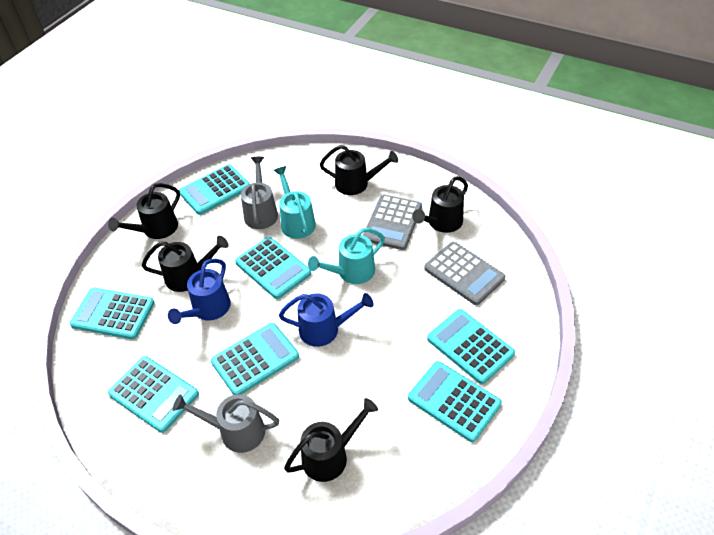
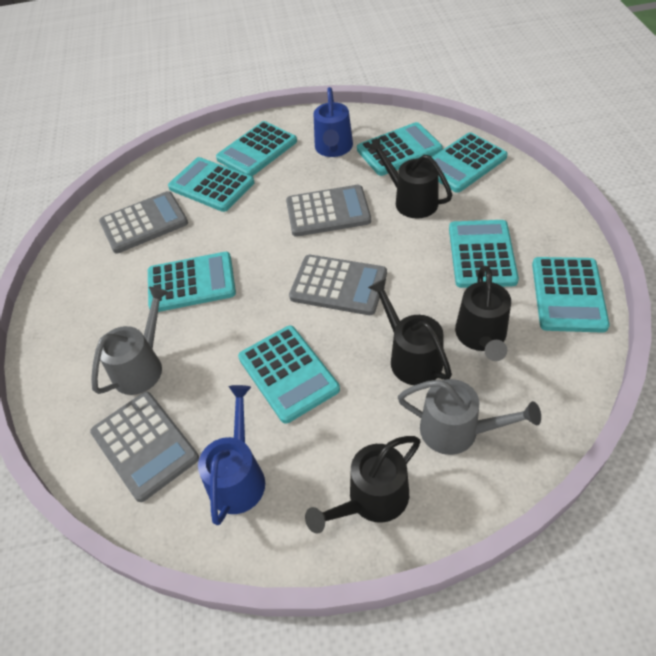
black watering can: [108,183,180,239] [142,236,228,292] [284,398,378,482] [320,145,398,195] [412,176,468,233] = 5 -> [305,436,421,534] [367,137,452,219] [368,278,452,385] [455,266,511,361] = 4
grey calculator: [363,194,422,250] [424,242,505,305] = 2 -> [90,392,199,502] [99,191,188,253] [286,185,371,237] [289,255,387,315] = 4
turquoise calculator: [70,288,155,339] [108,356,199,433] [179,164,250,215] [211,323,299,395] [235,237,311,299] [408,361,502,442] [427,309,515,384] = 7 -> [148,252,236,312] [168,157,254,212] [216,121,297,176] [238,326,340,424] [357,122,443,176] [432,132,508,193] [449,220,519,288] [532,257,610,333] = 8
turquoise watering can: [274,166,316,239] [308,228,385,284] = 2 -> none = 0

